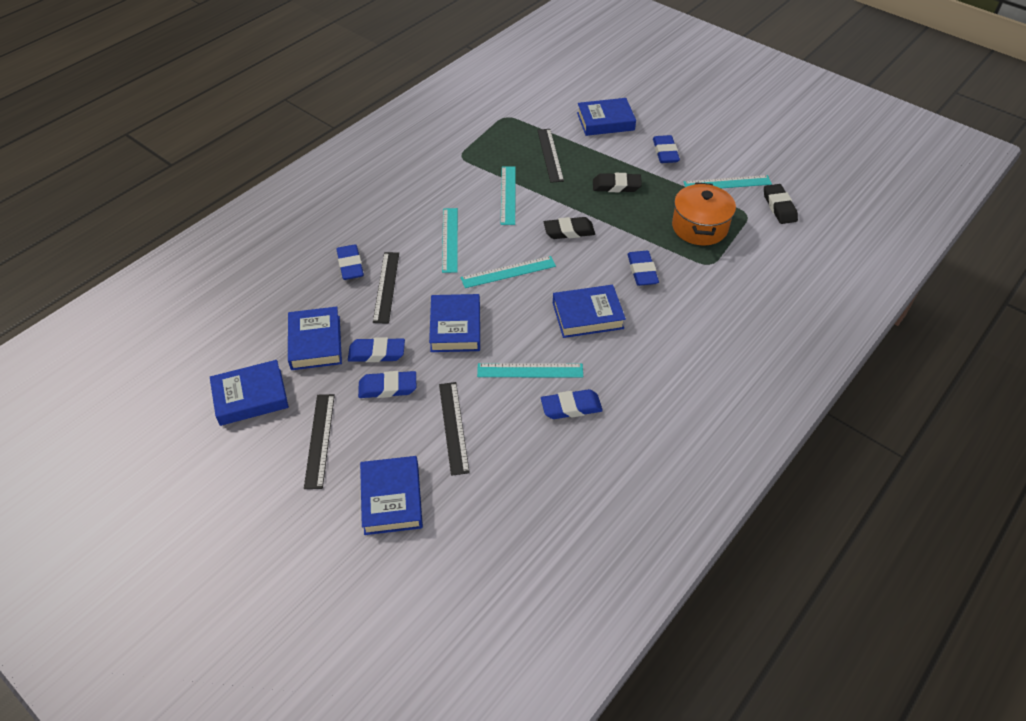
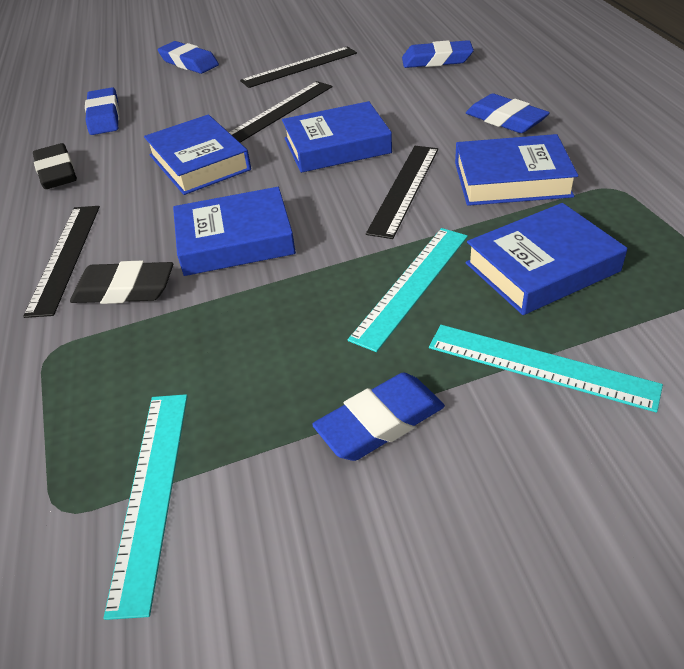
black eraser: [544,217,595,239] [593,173,642,192] [764,184,798,224] = 3 -> [33,143,77,189] [70,261,173,304] = 2
blue book: [210,360,289,426] [288,307,342,370] [360,456,423,535] [429,294,480,352] [553,285,626,338] [577,98,636,136] = 6 -> [144,115,251,195] [173,187,296,276] [282,101,392,173] [455,134,578,206] [466,203,627,315] = 5
blue eraser: [336,244,364,280] [348,337,405,362] [358,371,416,398] [541,389,603,419] [627,251,659,286] [653,135,680,163] = 6 -> [85,87,120,135] [158,41,219,74] [312,372,445,461] [402,40,474,68] [466,93,550,133] = 5
orange pot: [672,182,736,245] = 1 -> none = 0
turquoise ruler: [442,208,458,273] [461,256,556,288] [477,363,583,378] [501,167,516,225] [684,175,772,188] = 5 -> [104,394,188,620] [348,228,468,352] [429,325,663,413] = 3

